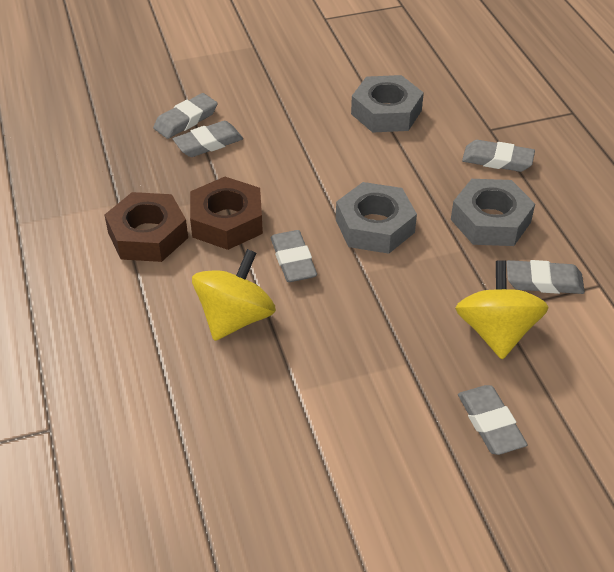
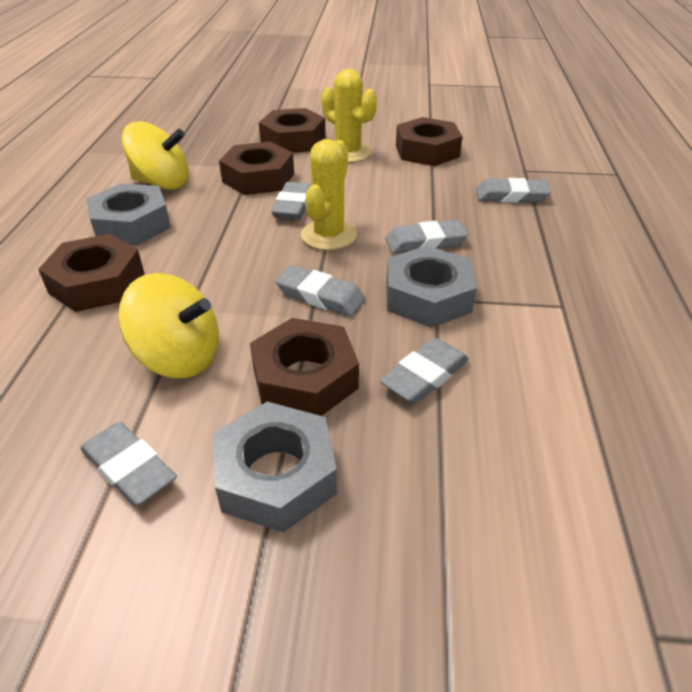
brown nut: [104,192,188,262] [190,177,263,250] = 2 -> [38,234,144,312] [219,141,294,195] [250,318,359,416] [259,108,326,153] [396,117,463,166] = 5
yellow cactus: none = 0 -> [301,139,357,250] [321,69,377,163] = 2

